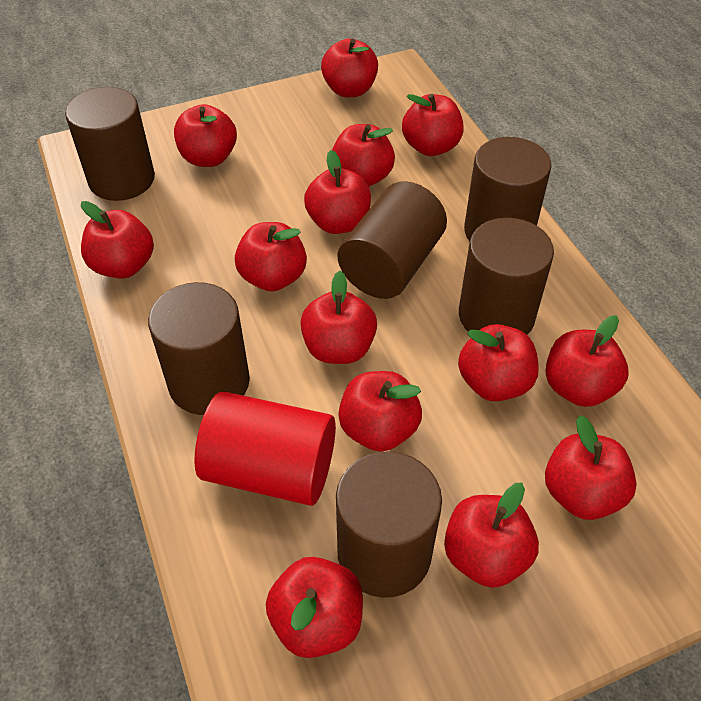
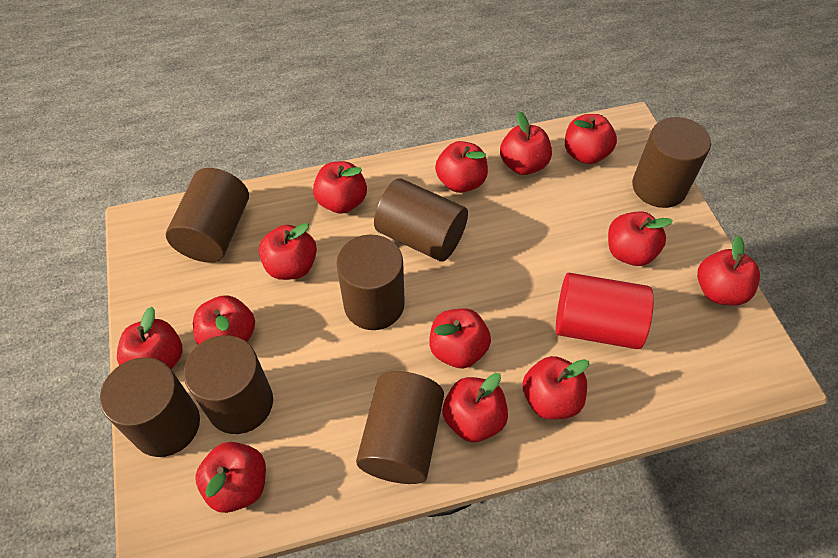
brown cylinder: [65,87,155,201] [148,282,250,415] [336,451,442,598] [338,181,447,299] [459,218,554,335] [464,137,551,241] = 6 -> [100,357,200,457] [166,168,249,263] [184,335,273,434] [336,235,405,330] [356,371,444,484] [374,178,468,262] [632,117,711,208] = 7
red apple: [81,201,154,279] [174,104,237,167] [235,222,307,291] [266,557,363,658] [300,271,377,364] [304,150,371,234] [321,39,378,97] [332,124,395,186] [338,371,422,452] [402,94,464,156] [444,483,539,588] [458,324,539,401] [545,415,637,520] [546,315,628,407] = 14 -> [117,307,183,369] [193,295,255,345] [195,442,266,513] [259,223,317,280] [313,161,367,214] [429,308,491,368] [435,141,488,193] [442,373,508,442] [500,111,552,175] [522,356,589,420] [565,114,617,164] [608,211,673,266] [697,236,760,305] = 13

